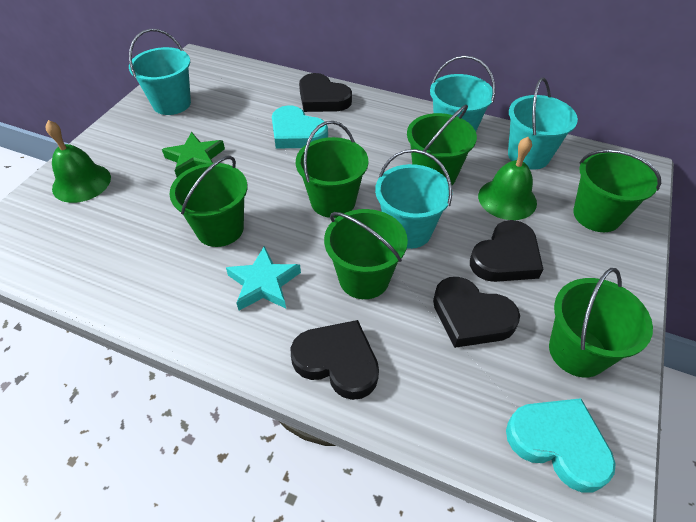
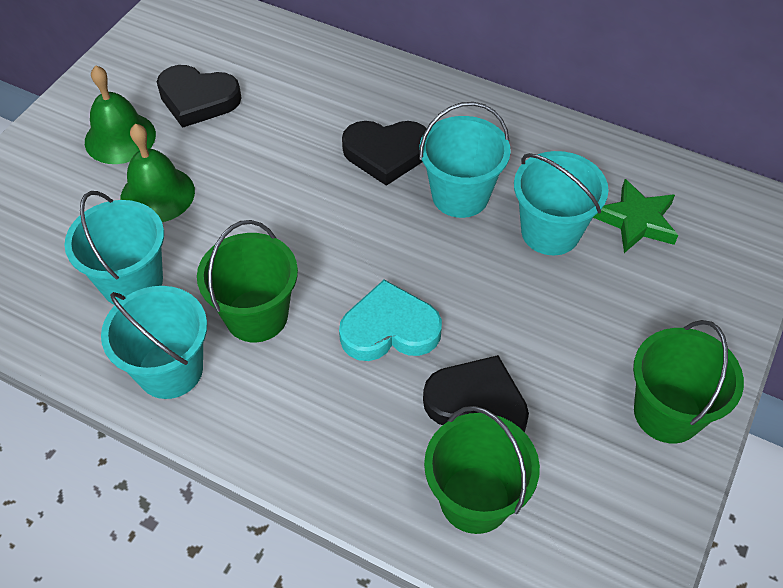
black heart: [291,320,379,400] [299,73,352,112] [433,277,520,348] [470,220,543,282] = 4 -> [157,65,242,128] [342,121,427,186] [423,355,529,432] = 3
green bucket: [170,156,247,247] [296,121,368,218] [324,209,408,299] [407,105,477,185] [549,268,653,377] [573,149,661,232] = 6 -> [197,220,298,342] [424,406,540,534] [633,320,744,443] = 3
turquoise heart: [272,105,328,149] [506,398,616,493] = 2 -> [339,280,442,361] = 1
turquoise star: [226,246,301,310] = 1 -> none = 0

